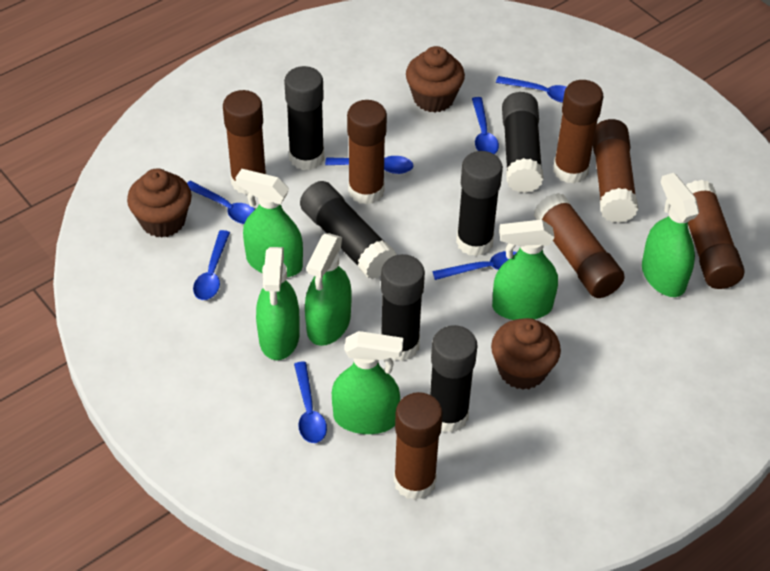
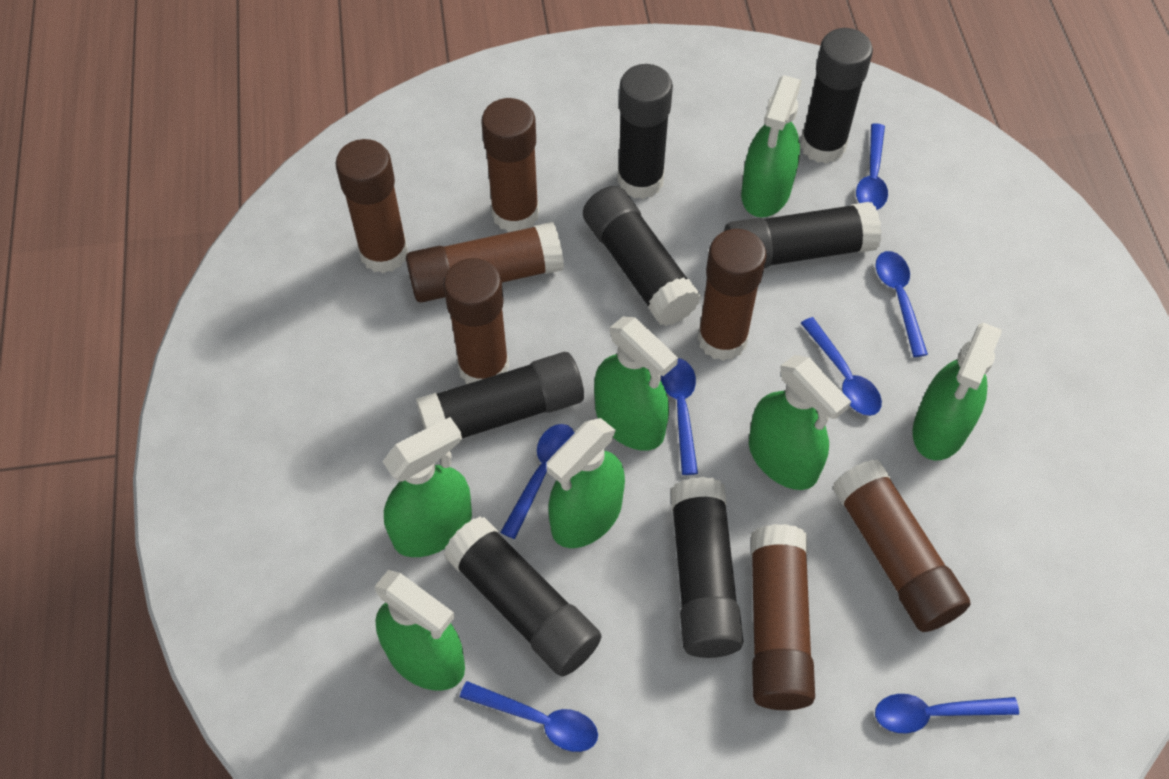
black glue stick: [284,66,324,170] [300,181,396,279] [381,254,425,361] [430,325,477,432] [456,151,503,256] [502,92,543,193] = 6 -> [416,352,584,438] [443,516,601,677] [583,186,701,326] [617,64,673,199] [670,477,744,658] [724,202,882,268] [800,28,873,164] = 7
brown cupcake: [127,168,192,238] [406,46,465,112] [491,318,561,390] = 3 -> none = 0
green spray bottle: [235,169,303,277] [256,247,299,360] [305,233,351,346] [332,331,403,434] [492,220,558,320] [642,173,699,297] = 6 -> [375,570,465,691] [382,417,472,557] [546,418,625,548] [594,316,678,451] [741,76,802,218] [749,355,851,490] [913,322,1002,460] = 7

